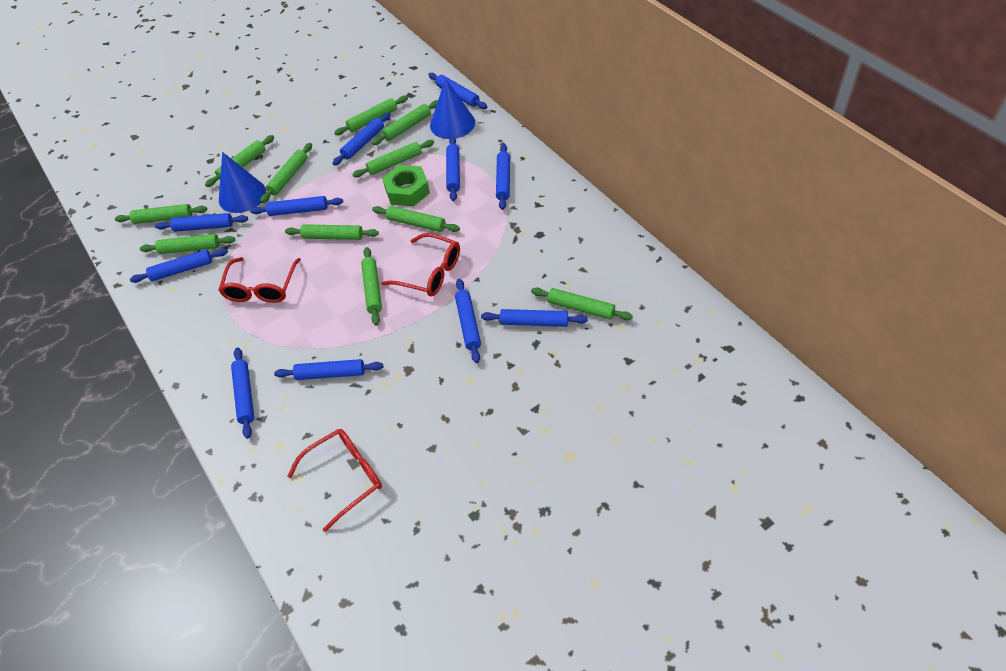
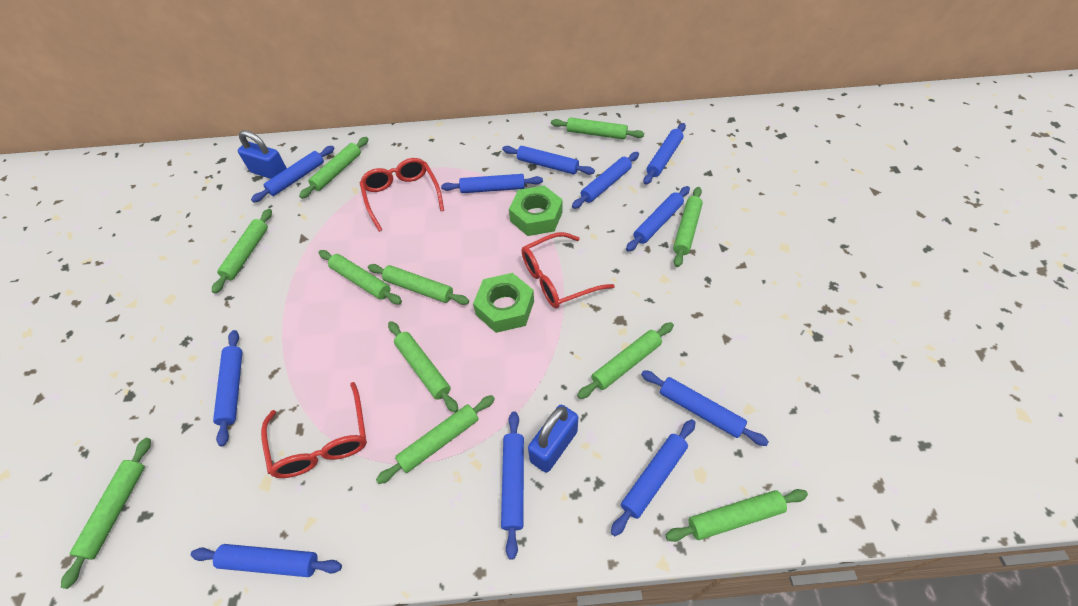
blue cone: [219,152,266,213] [430,78,475,139] = 2 -> none = 0
blue padlock: none = 0 -> [238,130,287,179] [528,405,578,473] = 2
green nut: [382,165,430,206] = 1 -> [473,273,534,333] [509,186,563,236] = 2

